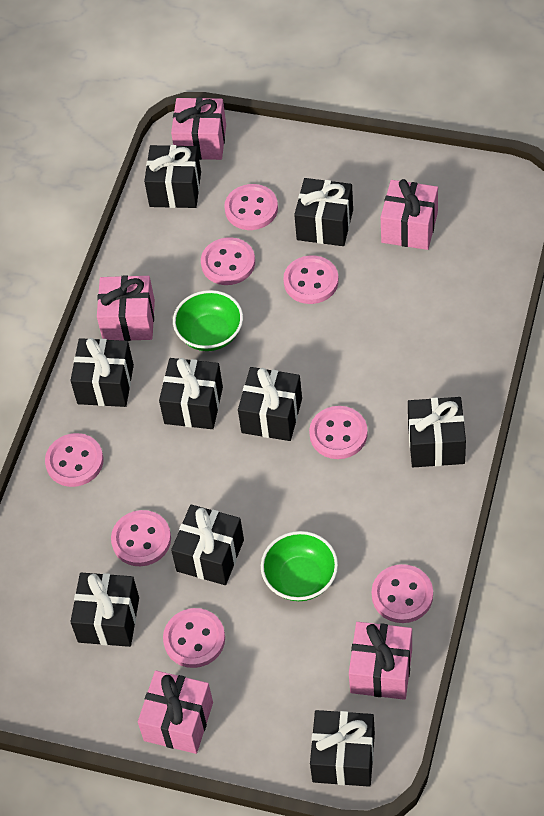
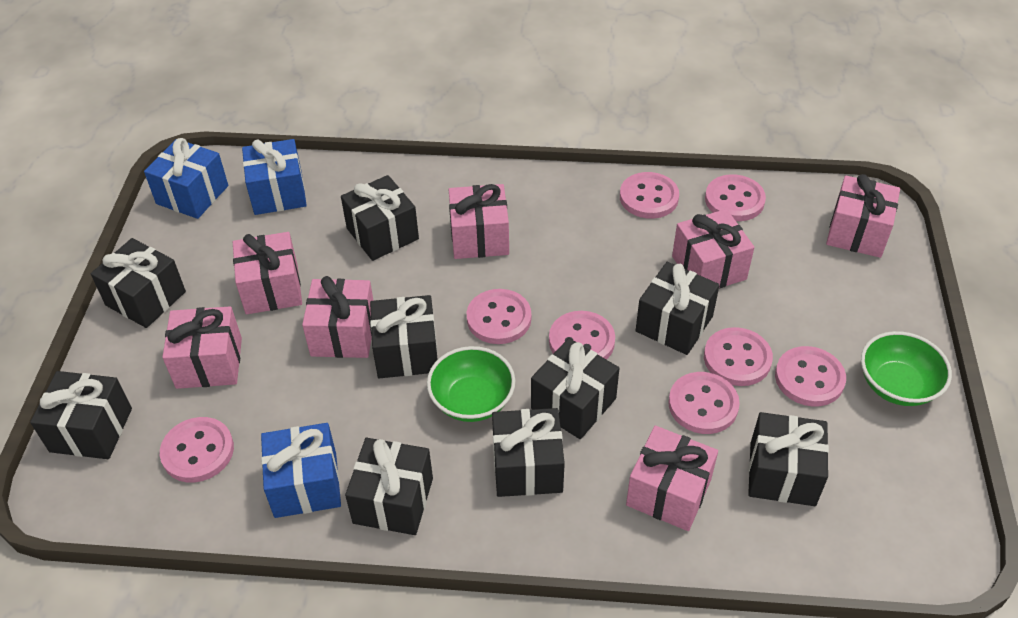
blue gift: none = 0 -> [144,138,228,219] [242,139,307,215] [261,423,341,518] = 3
pink gift: [97,275,155,341] [138,670,213,754] [171,97,226,160] [349,622,412,700] [381,179,438,250] = 5 -> [162,306,242,389] [233,232,302,314] [302,276,374,358] [449,184,509,259] [626,426,718,531] [672,209,755,288] [826,174,900,258] = 7

